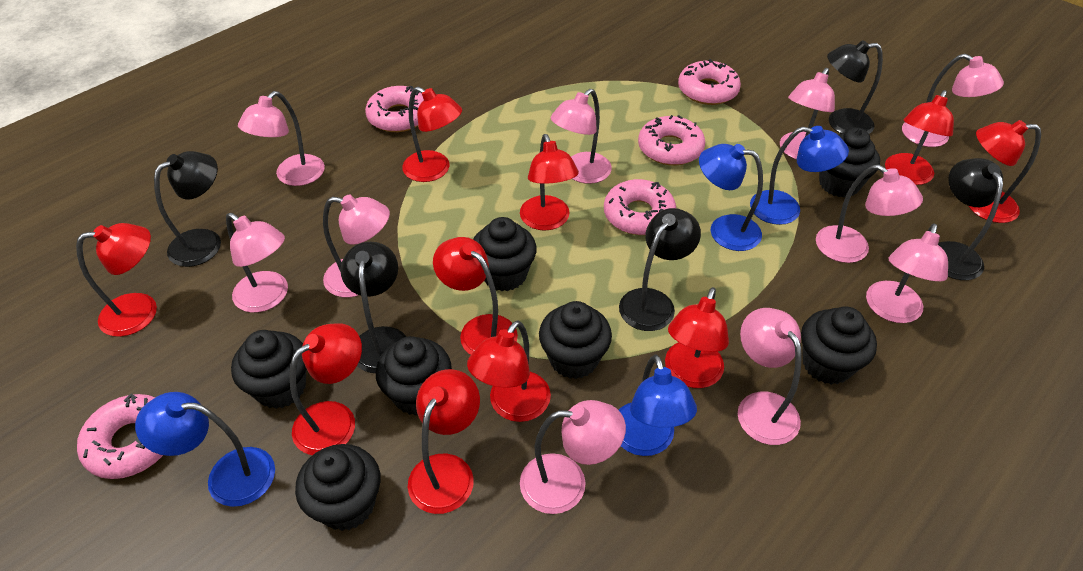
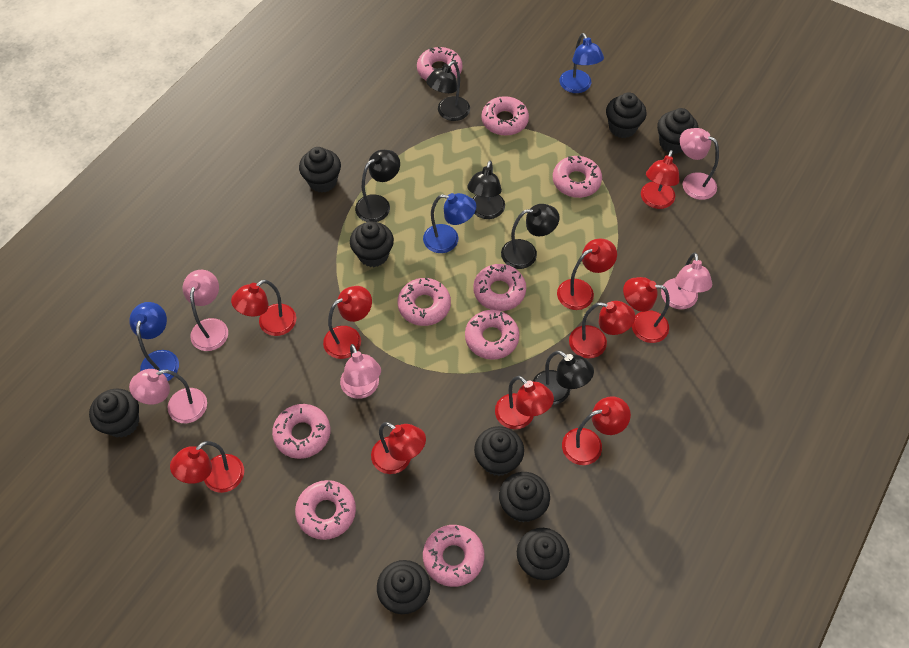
black cupcake: [231,330,307,409] [295,444,381,531] [376,336,452,416] [473,217,537,291] [539,301,612,379] [801,306,877,385] [819,127,880,198] = 7 -> [89,389,139,438] [299,147,341,193] [350,221,394,267] [377,560,431,614] [474,426,524,476] [499,472,550,523] [517,528,570,580] [606,92,647,138] [657,108,698,154] = 9
blue lamp: [135,392,275,507] [619,354,697,456] [699,144,763,251] [750,126,849,225] = 4 -> [129,302,179,381] [423,193,476,253] [560,33,604,93] = 3
pink donut: [77,394,163,479] [365,86,424,132] [604,179,677,235] [638,115,705,166] [678,59,741,105] = 5 -> [272,404,331,459] [295,480,356,540] [397,278,451,326] [417,47,462,80] [423,525,485,587] [465,310,519,360] [473,264,526,311] [482,96,529,136] [553,156,602,198] = 9
pink lamp: [226,213,288,313] [238,91,325,186] [323,194,390,297] [520,400,626,514] [551,89,612,184] [738,308,802,445] [780,68,835,160] [816,165,923,263] [866,224,948,323] [902,54,1004,147] = 10 -> [129,369,207,423] [183,270,228,351] [340,344,381,399] [661,252,712,310] [680,128,719,200] = 5

